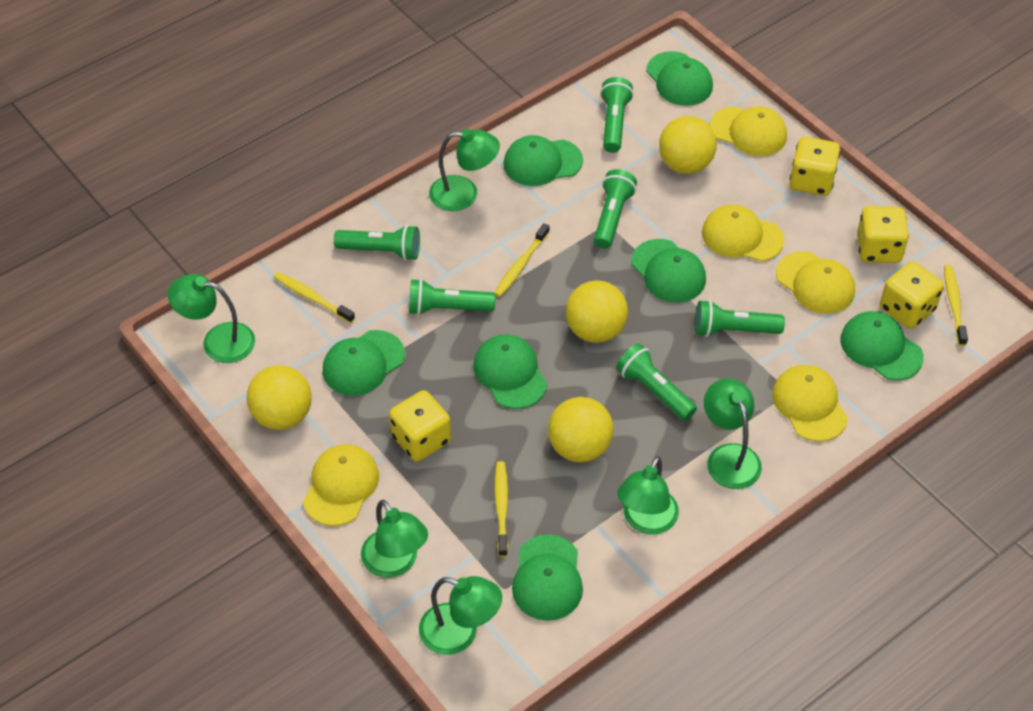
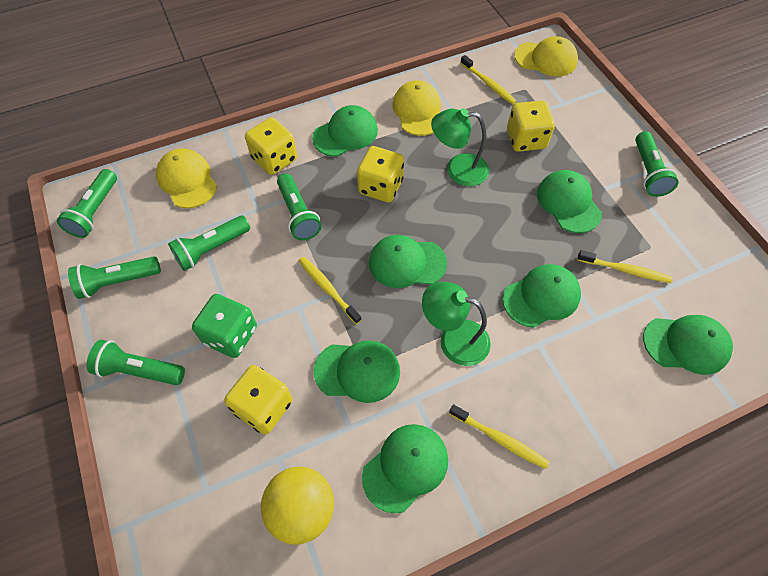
green dice: none = 0 -> [192,294,257,358] = 1
green lamp: [168,274,255,363] [361,500,428,578] [419,576,502,655] [429,129,500,211] [617,456,679,534] [704,378,762,489] = 6 -> [422,282,491,366] [431,108,489,186] = 2
yellow ball: [247,365,312,430] [548,397,613,462] [566,280,628,343] [659,116,717,174] = 4 -> [261,467,334,545] = 1
yellow cap: [303,444,379,526] [702,204,784,262] [710,106,787,156] [772,365,848,442] [776,251,855,314] = 5 -> [156,149,217,208] [393,80,441,136] [515,36,578,77] = 3

